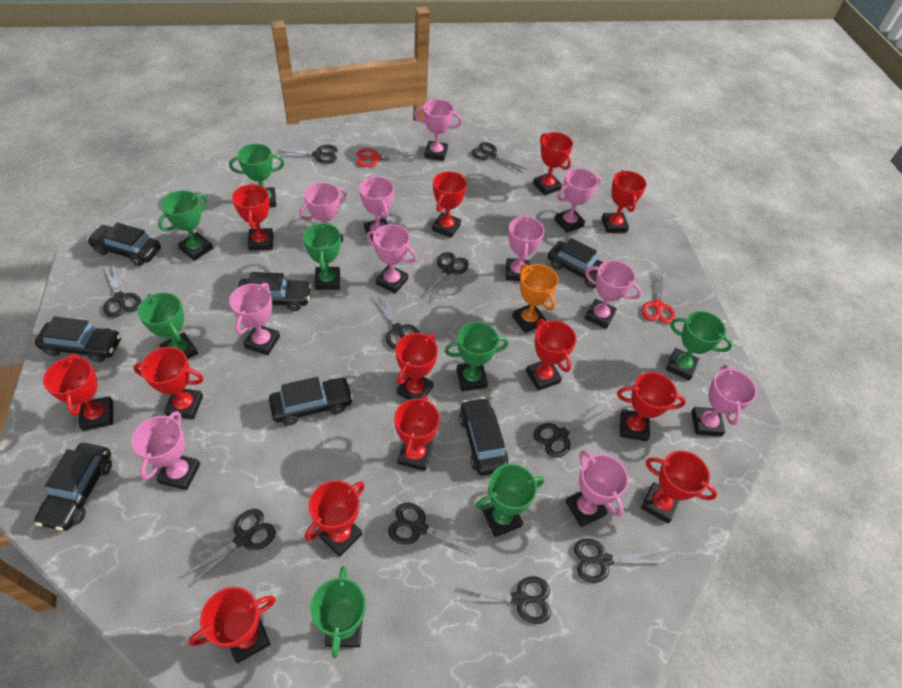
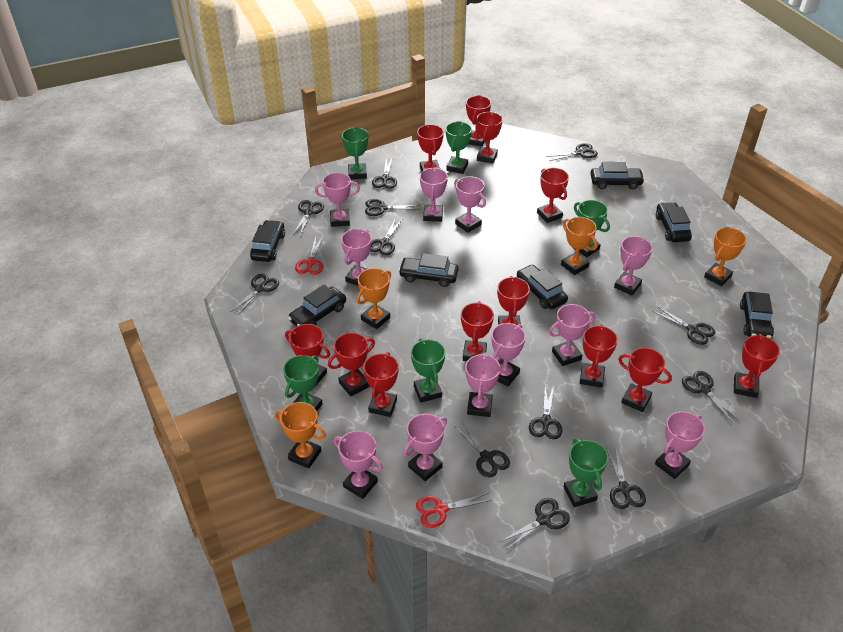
black scissors: [103,263,141,318] [181,509,276,588] [277,145,338,164] [373,294,420,350] [388,503,480,554] [422,252,469,302] [455,576,551,624] [471,142,527,173] [533,404,604,458] [574,539,667,583] = 10 -> [231,274,279,316] [293,200,324,236] [365,199,420,216] [370,218,402,255] [372,157,397,189] [456,422,510,478] [500,498,570,550] [529,385,562,439] [547,143,598,161] [606,446,646,509] [653,306,715,345] [682,371,739,423] = 12
green trophy: [138,292,198,359] [158,190,213,261] [229,144,284,208] [303,222,341,290] [310,566,366,658] [444,322,508,391] [476,464,544,537] [666,311,732,381] = 8 -> [283,355,323,411] [342,127,368,179] [411,338,445,403] [446,121,472,174] [564,438,608,507] [572,200,610,257] = 6
orange trophy: [512,264,559,333] = 1 -> [275,402,326,469] [356,268,391,329] [561,217,598,275] [704,227,747,286] = 4
red trophy: [43,353,113,431] [133,347,204,419] [189,587,276,663] [232,183,273,251] [305,480,365,557] [394,395,440,471] [396,333,438,400] [432,172,467,238] [526,319,576,391] [533,132,573,195] [602,170,647,233] [617,372,686,441] [641,451,717,523] = 13 -> [285,324,330,385] [328,332,375,397] [363,352,399,417] [417,124,444,171] [461,301,494,361] [466,96,491,147] [477,112,503,164] [497,276,530,325] [537,168,569,223] [580,324,618,388] [618,348,672,412] [734,334,780,398] = 12

